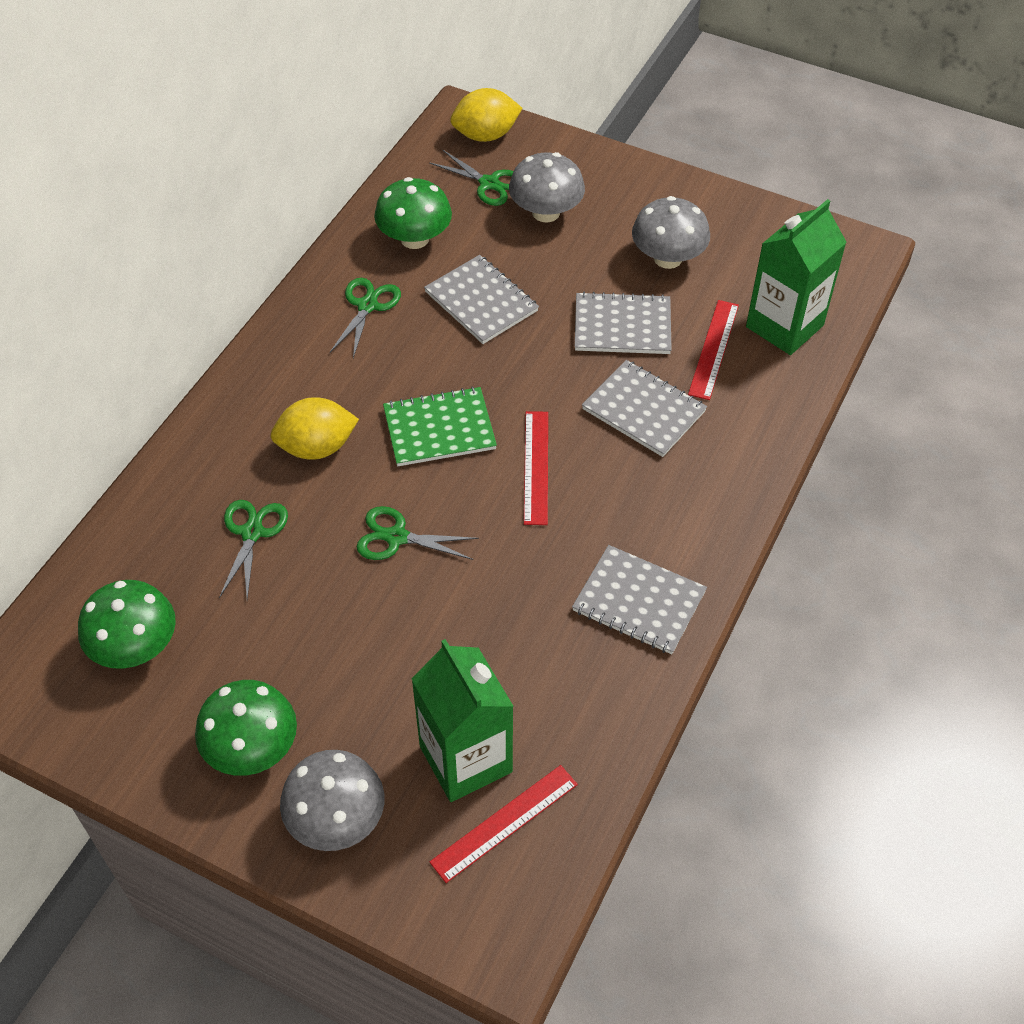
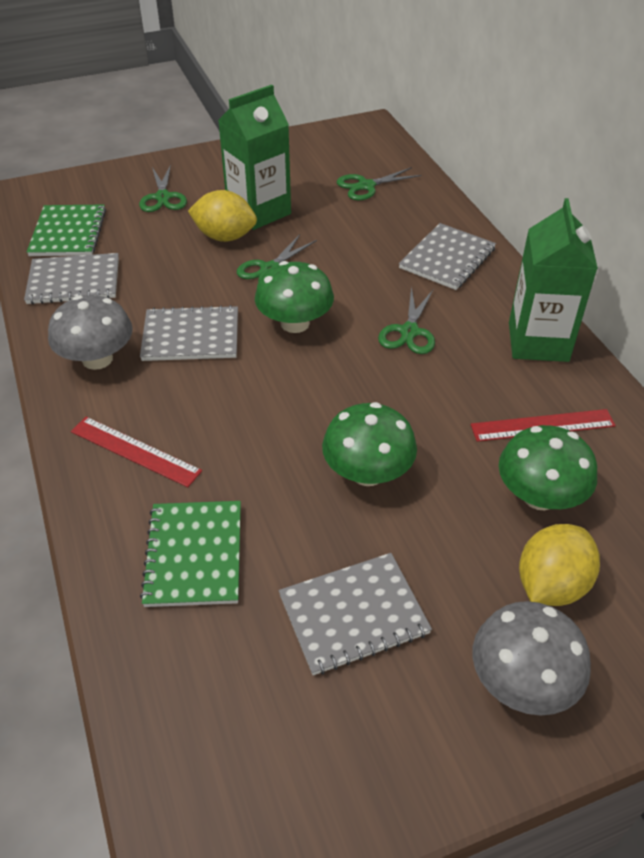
green notebook: [383,386,497,466] = 1 -> [27,205,106,256] [140,501,241,607] = 2
grey mushroom: [280,750,384,851] [509,152,585,222] [632,196,710,269] = 3 -> [48,295,133,370] [473,601,591,716] = 2
red ruler: [430,765,578,883] [524,411,548,525] [688,300,739,400] = 3 -> [71,417,202,487] [471,409,616,442] = 2

